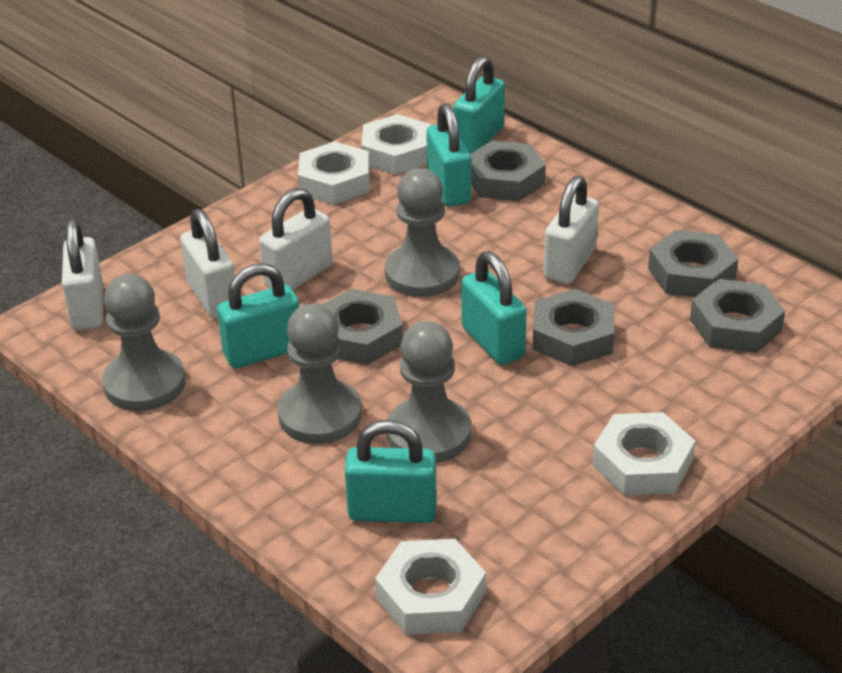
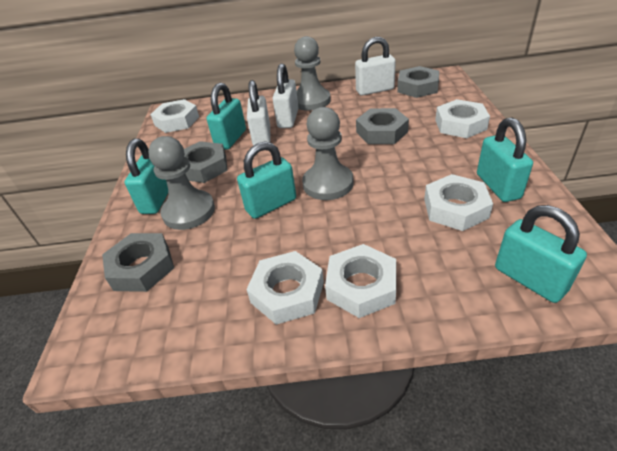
grey nut: [322,289,403,365] [470,140,546,201] [532,289,615,366] [648,230,738,297] [690,279,785,353] = 5 -> [102,233,174,292] [184,141,228,183] [356,108,409,144] [397,66,439,98] = 4
grey pawn: [102,274,186,411] [277,304,362,444] [385,168,460,297] [387,321,471,463] = 4 -> [148,136,215,230] [294,36,331,111] [302,107,354,200] = 3
white nut: [298,141,370,205] [361,114,431,175] [375,539,486,635] [593,412,695,496] = 4 -> [150,99,199,133] [246,251,324,325] [325,244,396,318] [424,174,493,231] [435,99,490,138] = 5
white padlock: [62,219,103,330] [180,209,235,319] [259,188,333,290] [544,175,599,284] = 4 -> [247,80,271,146] [273,63,299,128] [355,37,396,96] = 3

